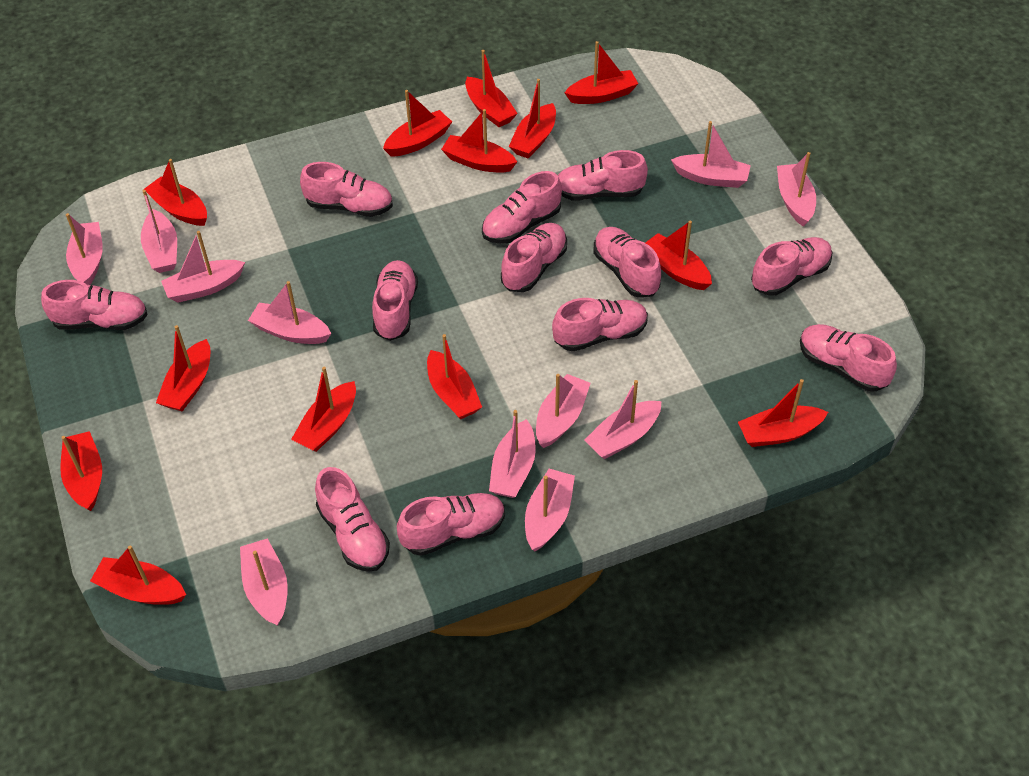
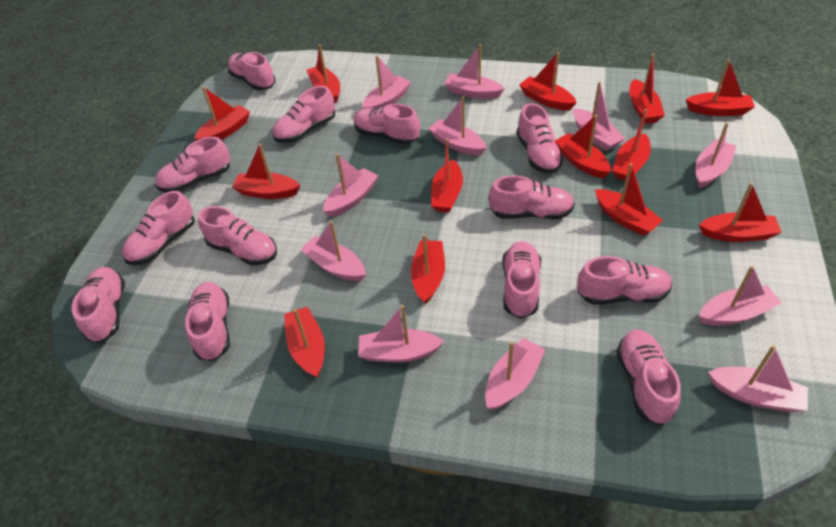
pink shoe: [41,280,148,330] [300,162,393,217] [315,467,390,572] [372,260,418,341] [397,493,505,556] [482,171,562,244] [501,223,567,292] [552,298,648,351] [557,150,648,200] [593,227,661,297] [751,237,832,296] [800,324,897,392] = 12 -> [72,267,125,343] [122,191,195,265] [155,137,230,193] [185,282,230,361] [198,206,277,265] [227,52,276,90] [272,86,335,143] [354,104,420,145] [489,176,575,219] [502,241,541,318] [517,103,563,174] [577,256,672,305] [616,330,681,425] = 13

